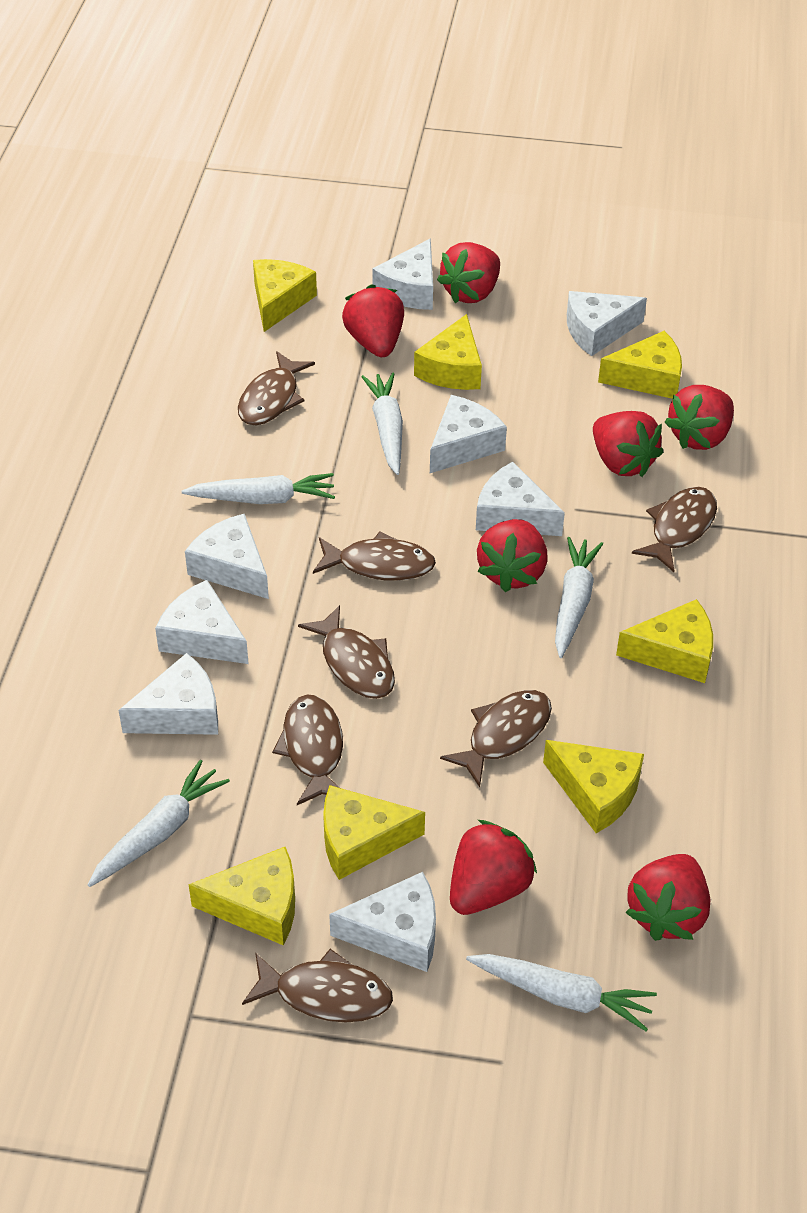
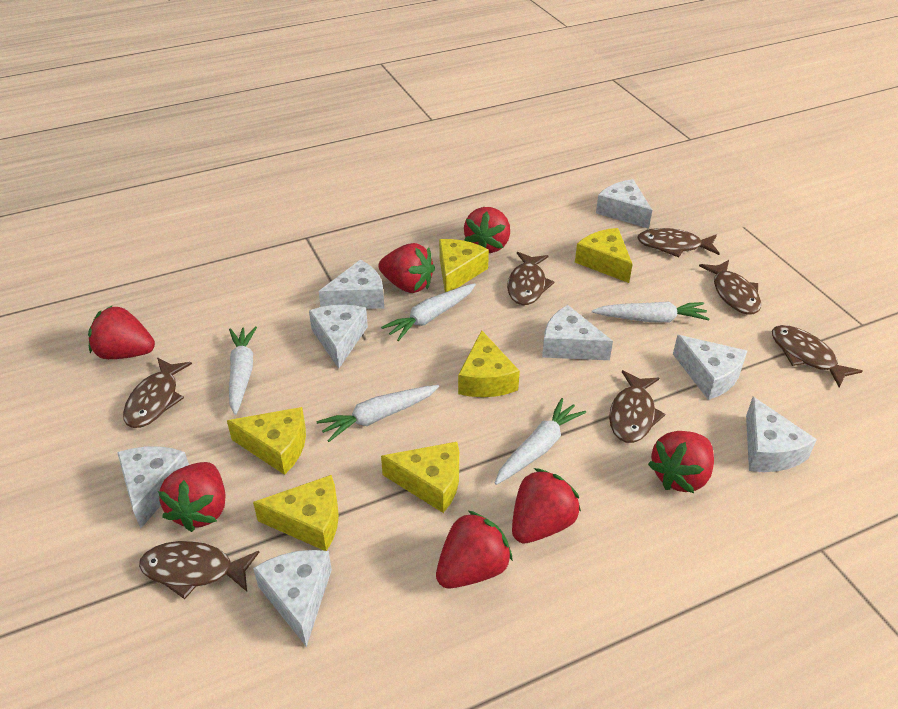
yellow cheese: [188,847,295,946] [253,259,317,332] [323,785,425,880] [414,314,482,390] [543,740,644,833] [598,331,682,399] [616,599,713,683] = 7 -> [227,407,306,475] [253,475,339,551] [381,442,459,513] [439,239,489,292] [458,330,520,397] [575,228,633,283] = 6

